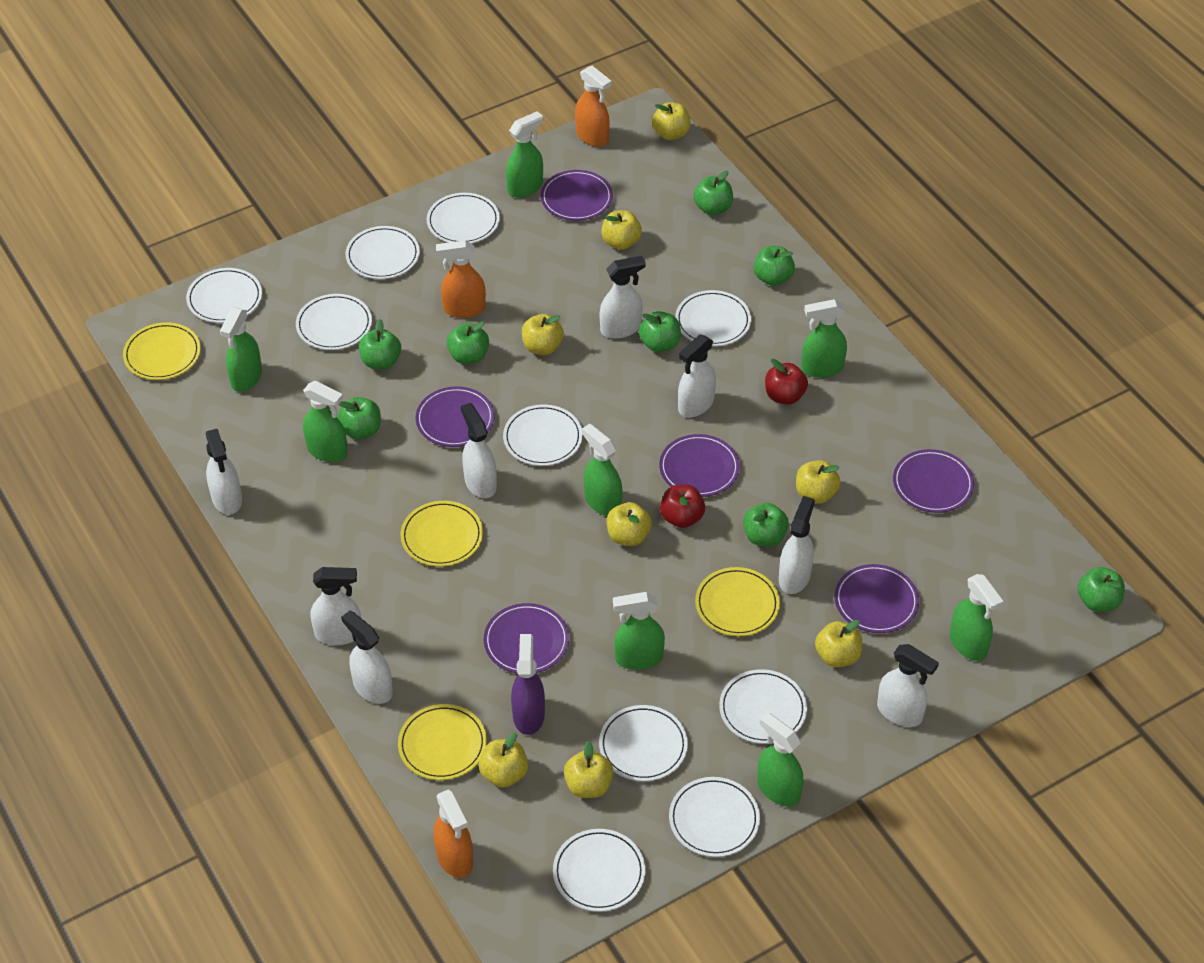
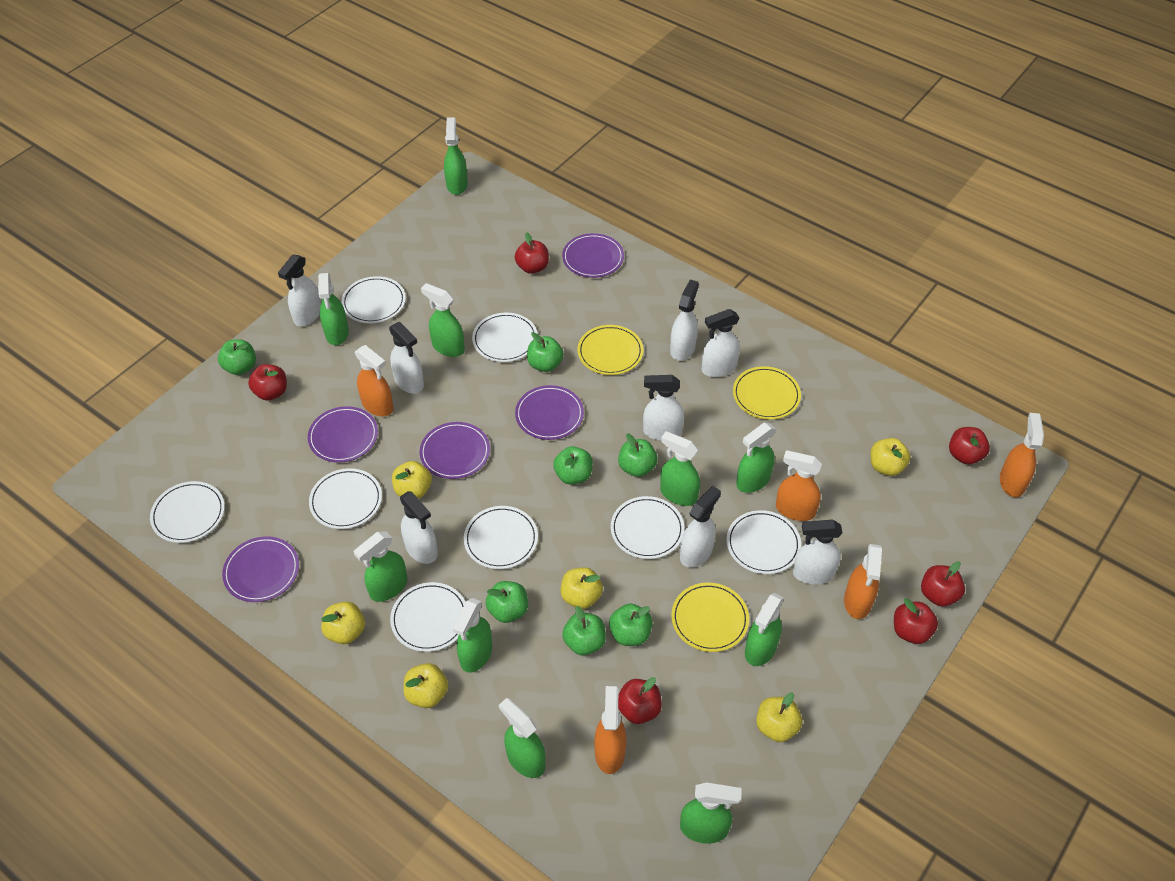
green apple: [337,397,381,439] [359,319,401,370] [447,321,489,364] [639,311,681,352] [693,171,733,215] [743,503,789,547] [753,246,795,286] [1077,567,1125,612] = 8 -> [218,339,256,375] [485,581,528,623] [527,332,564,372] [553,446,593,485] [562,606,606,655] [609,603,653,646] [618,434,658,477] = 7
green spray bottle: [220,308,262,392] [303,380,348,462] [506,111,543,198] [582,424,622,516] [613,592,665,670] [757,712,803,806] [801,299,847,378] [950,574,1003,661] = 8 -> [318,273,349,345] [353,531,407,602] [421,283,465,357] [444,117,468,195] [453,598,492,673] [499,698,546,778] [660,431,700,506] [680,782,742,844] [736,423,777,493] [745,593,784,666] = 10
orange spray bottle: [433,789,473,878] [436,240,486,318] [575,66,612,147] = 3 -> [355,345,393,416] [594,686,627,774] [776,450,822,521] [844,544,882,619] [1000,413,1044,498] = 5
purple plate: [416,386,494,447] [484,603,569,674] [541,170,613,221] [659,434,740,497] [835,564,919,633] [893,449,974,513] = 6 -> [222,536,299,602] [308,406,378,463] [420,422,490,479] [515,385,584,440] [562,233,624,278] = 5
purple spray bottle: [511,634,545,735] = 1 -> none = 0
red apple: [660,484,705,528] [765,359,808,405] = 2 -> [248,364,287,401] [515,232,549,274] [618,677,662,724] [894,598,938,644] [921,561,965,607] [949,427,990,465] = 6
white plate: [186,268,262,323] [296,294,372,350] [345,226,420,279] [427,193,500,243] [503,405,582,466] [553,829,645,912] [599,705,688,781] [669,777,760,857] [675,290,751,346] [719,669,807,744] = 10 -> [150,481,225,543] [309,468,382,529] [341,276,406,323] [390,582,465,652] [464,506,538,569] [472,313,538,362] [611,496,684,559] [726,510,801,574] = 8
yellow apple: [479,732,528,788] [522,314,564,355] [564,740,614,798] [601,210,642,250] [607,502,652,546] [652,102,691,140] [796,460,841,504] [815,620,862,667] = 8 -> [321,602,365,644] [392,461,432,499] [403,663,448,708] [561,567,603,609] [756,692,802,742] [870,438,911,476] = 6
yellow plate: [123,323,201,380] [398,704,487,780] [400,501,483,567] [695,567,780,636] = 4 -> [578,325,643,375] [671,583,749,652] [733,366,801,420] = 3

